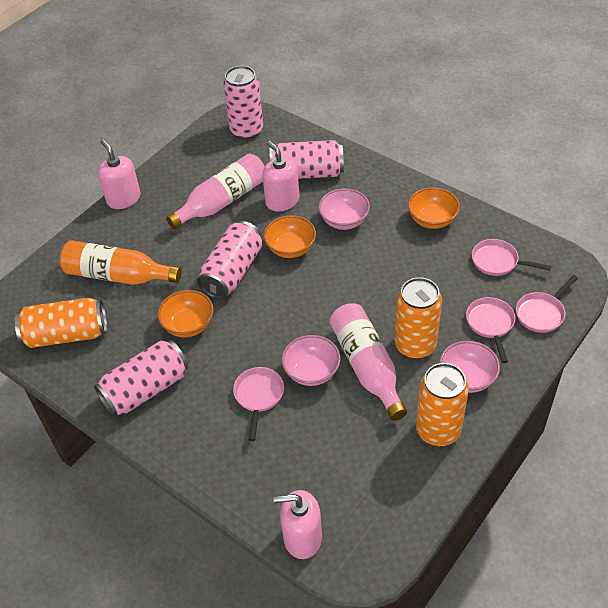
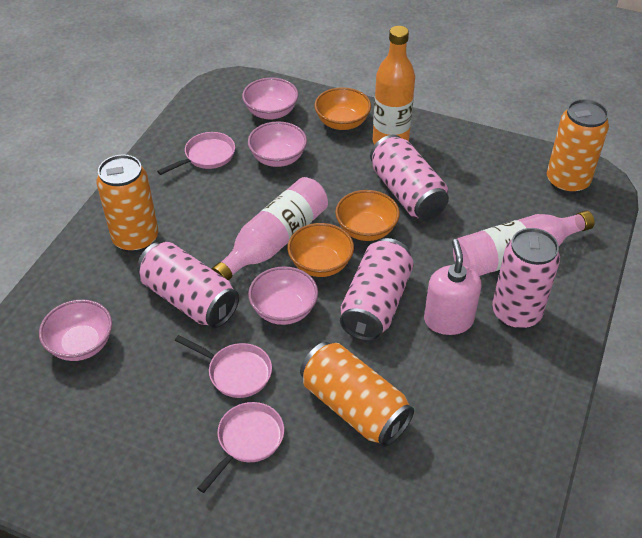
pink bowl: [282,335,341,386] [318,189,370,230] [439,341,500,393] = 3 -> [39,300,112,361] [242,78,299,120] [248,121,307,167] [248,266,318,325] = 4
pink pan: [233,367,284,441] [466,297,515,363] [472,239,551,276] [516,275,578,333] = 4 -> [157,132,235,175] [175,335,272,398] [197,402,284,493] = 3
pink soap dispenser: [98,139,141,209] [262,141,300,212] [273,490,322,559] = 3 -> [424,239,482,335] = 1

